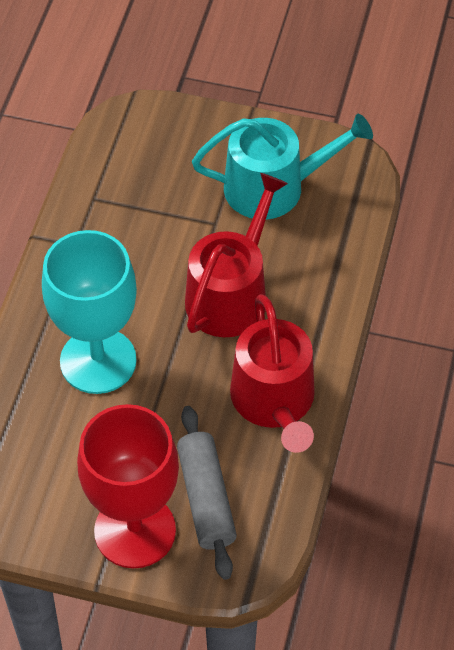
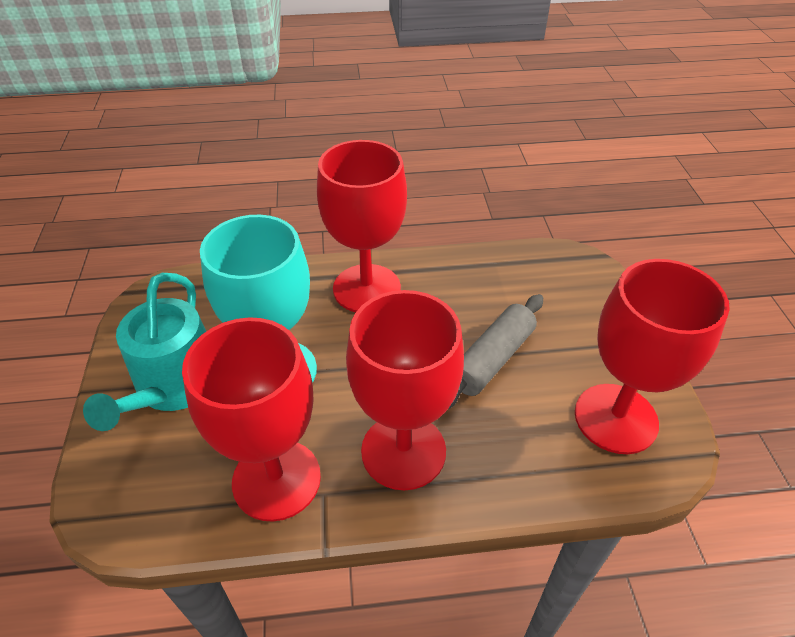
red goblet: [77,404,179,568] = 1 -> [182,317,321,522] [317,140,407,312] [346,290,464,490] [575,259,730,454] = 4
red watering can: [185,173,288,337] [230,294,315,453] = 2 -> none = 0

